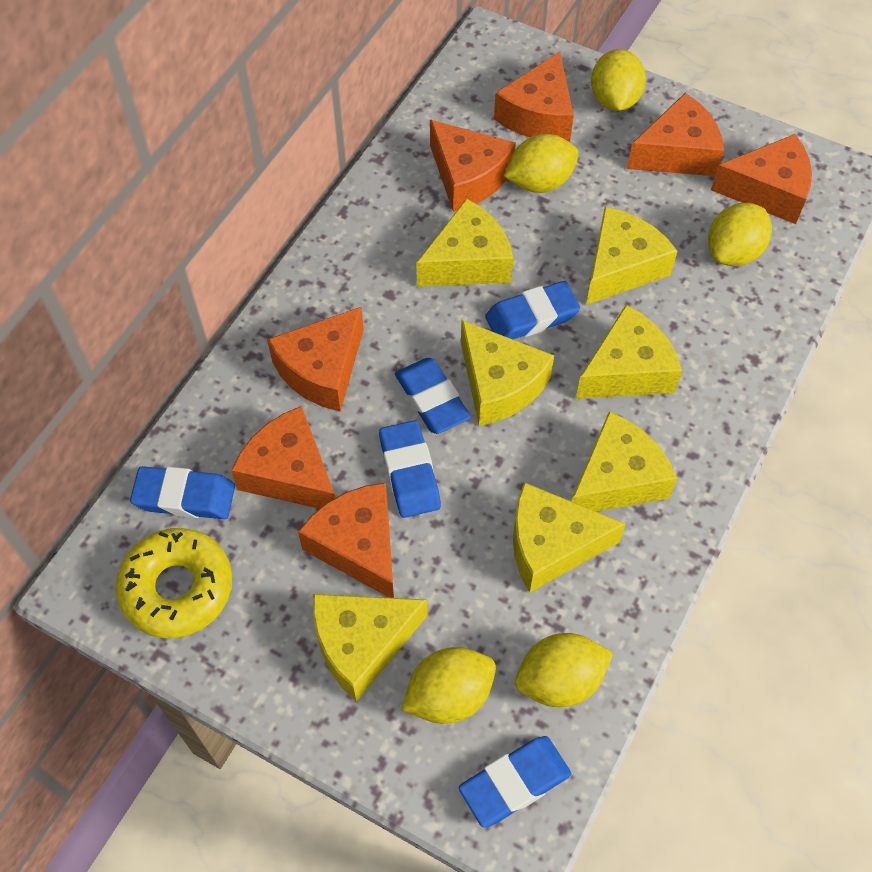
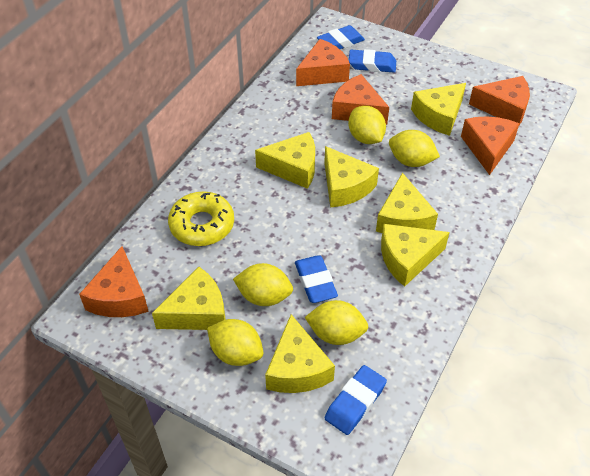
blue eraser: [130,466,235,519] [379,420,441,518] [395,358,471,434] [459,736,571,827] [485,281,580,339] = 5 -> [295,256,338,303] [317,25,365,49] [325,365,387,435] [349,49,396,73] = 4
orange cheese: [231,406,335,509] [267,307,364,412] [298,483,394,598] [430,120,516,212] [494,52,574,142] [627,93,724,176] [711,134,812,224] = 7 -> [79,246,149,317] [296,39,350,86] [332,74,389,125] [461,116,520,175] [469,76,530,125] = 5

